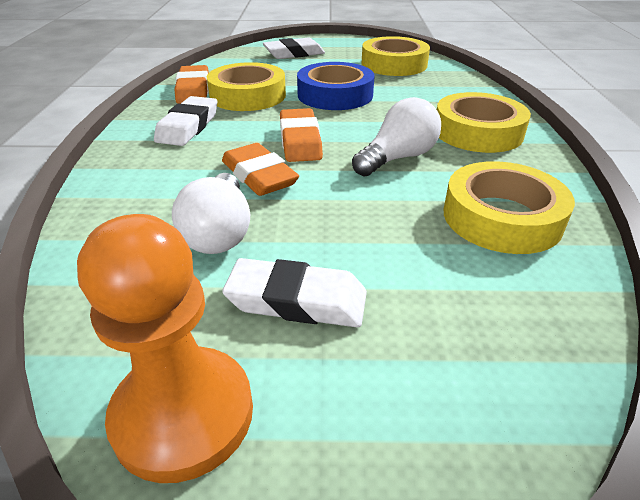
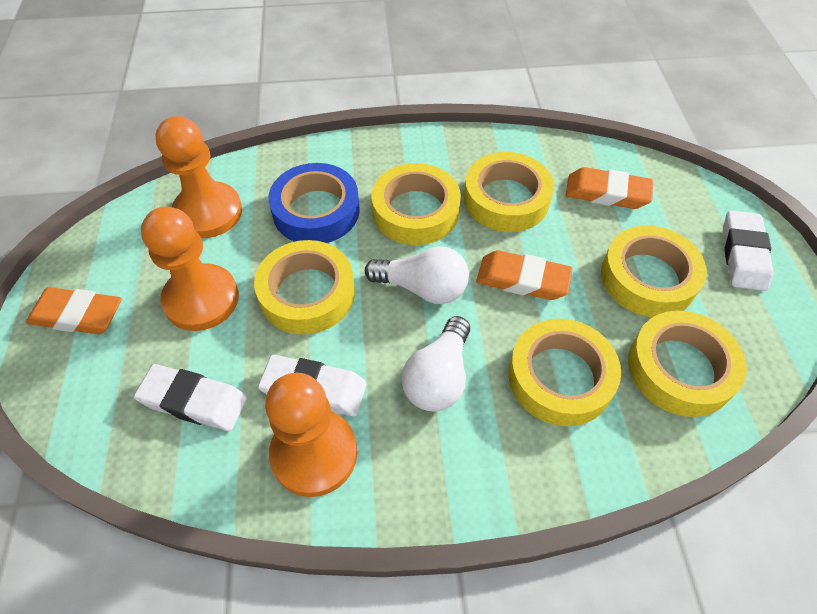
orange pawn: [77,214,253,483] = 1 -> [141,206,239,331] [155,116,242,238] [265,373,357,497] = 3
yellow tape: [207,62,286,111] [361,36,430,76] [437,92,531,153] [444,161,575,254] = 4 -> [254,240,355,334] [371,163,461,245] [464,152,554,232] [508,319,621,426] [601,226,707,317] [628,311,747,417] = 6

